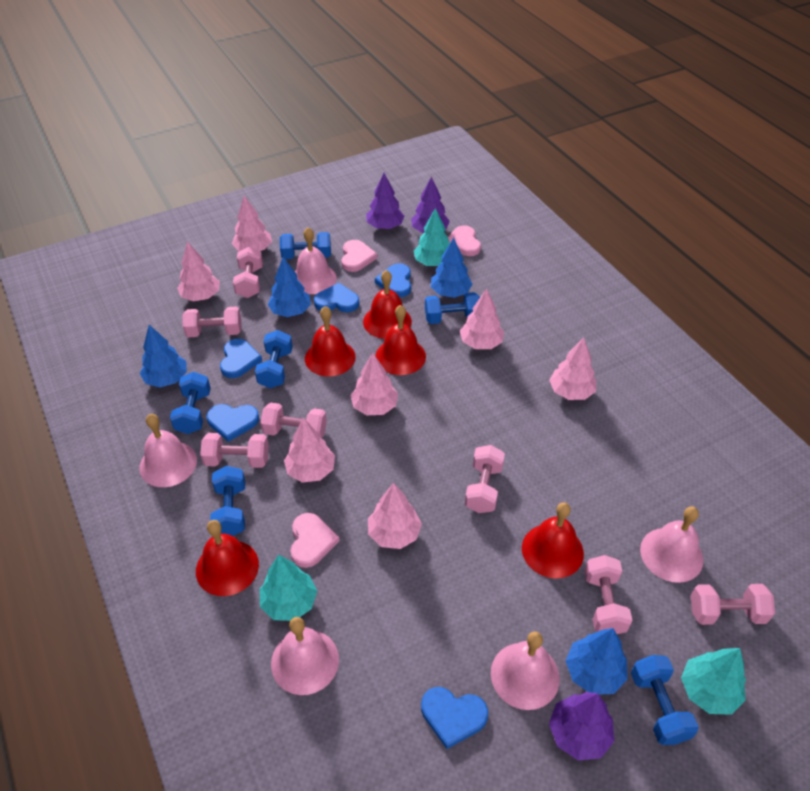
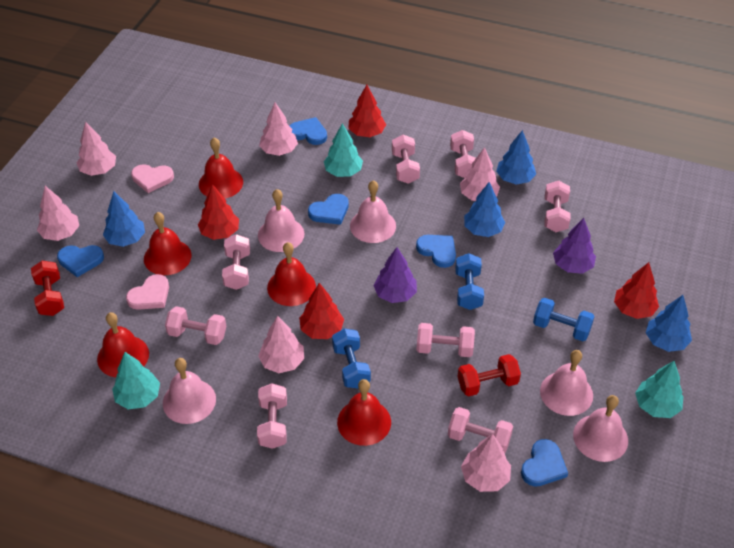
blue dumbbell: [170,372,211,434] [210,466,245,536] [255,330,293,388] [280,232,331,259] [425,292,480,324] [631,655,699,745] = 6 -> [332,328,371,389] [455,253,484,310] [533,298,595,341] = 3
pink dumbbell: [182,307,242,337] [200,433,269,468] [233,247,263,298] [260,403,327,439] [465,445,505,513] [584,555,633,634] [691,584,775,625] = 7 -> [165,306,226,345] [222,234,250,290] [257,384,287,449] [392,135,420,184] [417,323,475,357] [448,407,513,453] [450,130,476,178] [545,181,571,232] = 8
pink heart: [290,513,340,568] [341,240,377,272] [448,225,481,256] = 3 -> [126,274,169,310] [131,164,174,193] = 2
pink tree: [177,241,220,301] [232,196,272,251] [284,418,335,483] [350,352,398,415] [368,483,422,549] [460,288,504,349] [549,338,596,400] = 7 -> [37,186,79,241] [77,122,116,176] [258,316,304,373] [259,103,298,156] [460,147,500,201] [461,434,511,492] = 6
purple tree: [366,173,405,229] [411,177,450,233] [549,692,614,760] = 3 -> [374,247,417,303] [553,218,596,274] = 2
red dumbbell: none = 0 -> [31,261,64,316] [457,354,521,397] = 2
red tree: none = 0 -> [198,184,239,240] [299,283,344,339] [348,85,386,137] [614,262,659,319] = 4

